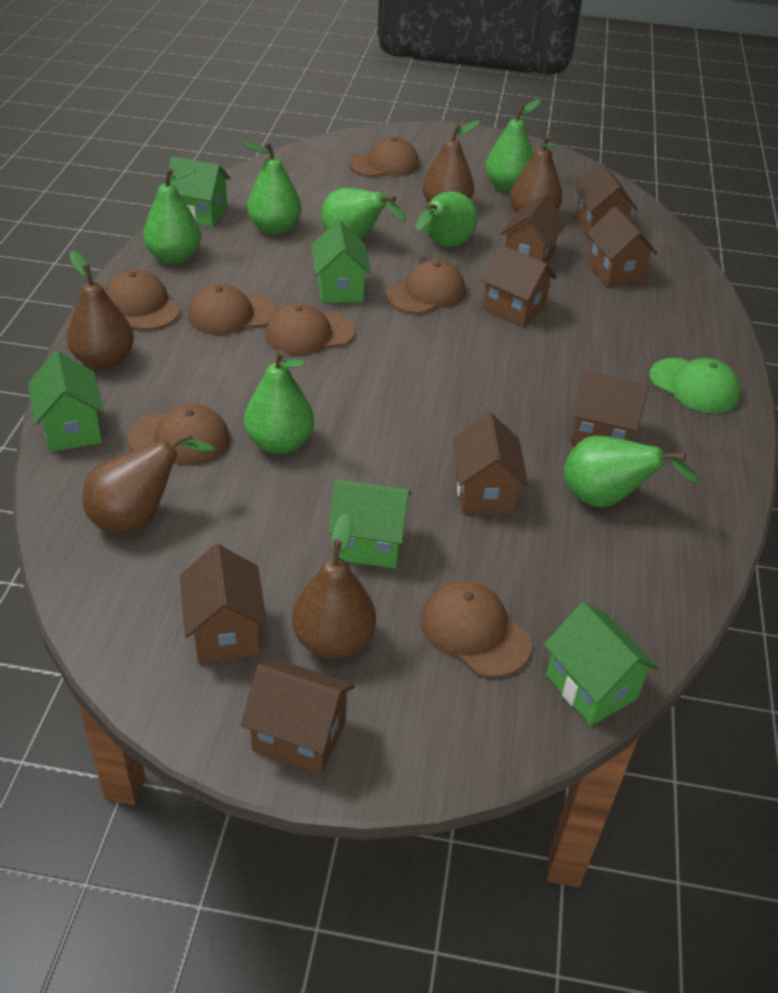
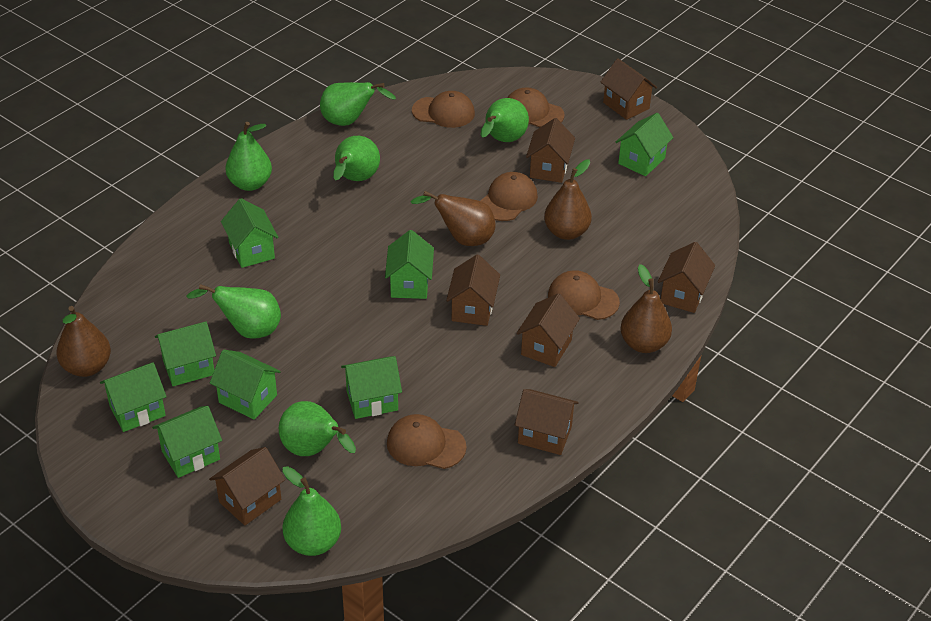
brown cap: [105,269,180,330] [127,404,230,466] [188,284,277,335] [266,303,355,355] [349,137,419,177] [387,260,466,314] [420,581,532,677] = 7 -> [387,414,467,469] [412,91,475,128] [481,172,538,221] [507,88,565,128] [548,270,620,320] = 5
brown house: [180,544,267,663] [241,659,355,774] [453,413,528,514] [480,244,556,327] [500,194,566,263] [570,371,649,445] [575,163,638,239] [587,206,657,287] = 8 -> [209,447,285,525] [446,255,500,326] [515,389,579,455] [516,293,580,367] [526,118,575,183] [601,58,657,120] [658,242,715,313] = 7
brown pear: [67,250,134,370] [83,431,215,533] [292,513,376,659] [422,120,480,203] [510,135,562,213] = 5 -> [56,306,111,377] [411,191,495,246] [544,159,592,240] [620,264,672,353] = 4
green cap: [649,358,741,414] = 1 -> none = 0
green house: [28,351,104,452] [165,156,231,227] [311,220,371,303] [328,480,411,568] [544,602,659,726] = 5 -> [100,362,167,432] [152,406,222,478] [155,321,216,386] [210,350,281,420] [221,198,278,268] [341,356,402,419] [385,230,434,299] [616,113,673,176] = 8

